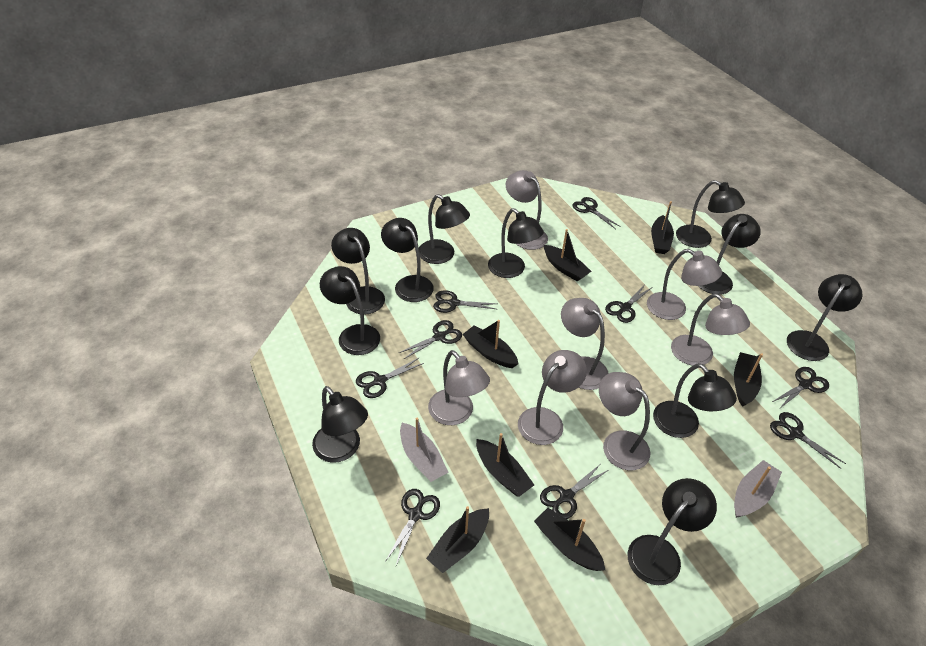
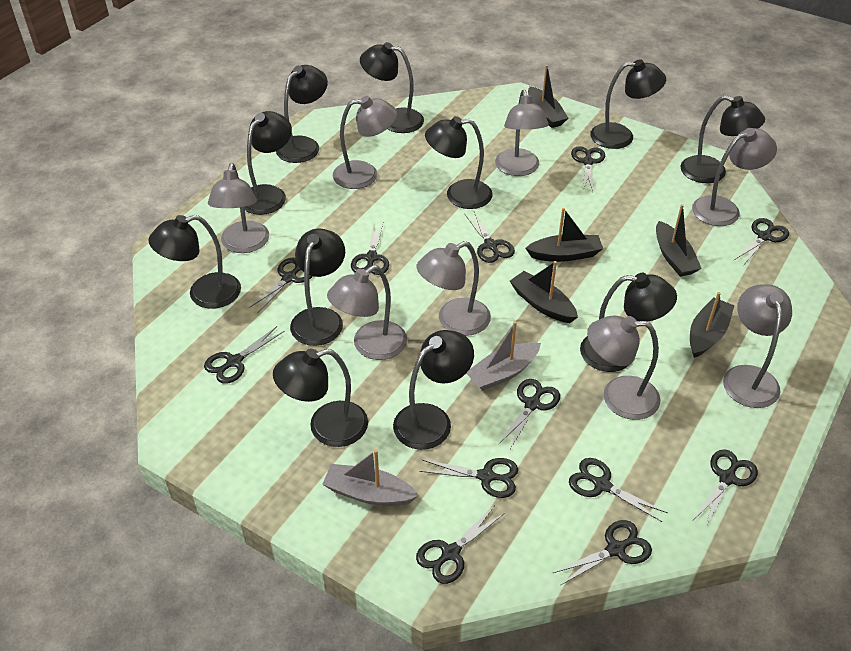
black boat: [426,506,489,573] [463,320,518,368] [476,433,534,497] [534,508,605,571] [544,229,591,281] [651,201,674,254] [734,352,763,407] = 7 -> [510,261,578,323] [526,208,603,262] [528,65,568,128] [656,204,702,277] [690,292,735,358] = 5
black scissors: [356,358,424,398] [385,489,440,565] [399,320,462,359] [433,290,497,313] [540,465,608,519] [573,197,621,229] [605,284,651,323] [770,412,846,469] [772,367,829,408] = 9 -> [204,326,285,384] [249,258,313,314] [351,223,389,275] [416,505,505,584] [419,458,518,498] [464,211,515,263] [498,379,560,451] [553,520,652,585] [569,458,668,522] [571,146,605,191] [693,449,758,528] [734,218,789,266] = 12
grey lamp: [428,350,490,425] [506,170,548,250] [518,350,587,445] [561,298,608,390] [599,372,650,470] [647,249,722,320] [671,294,750,366] = 7 -> [208,163,269,253] [327,265,407,360] [333,96,397,189] [417,241,491,336] [495,90,549,176] [587,315,660,420] [692,128,777,226] [723,284,792,408] = 8

